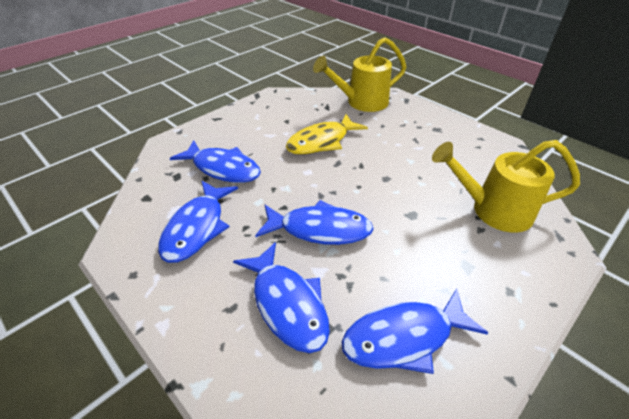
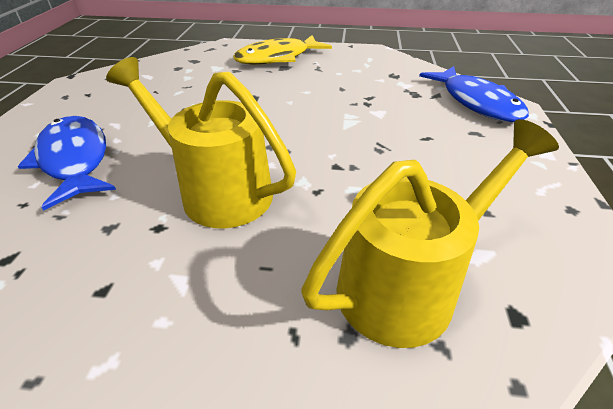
blue fish: [158,181,238,263] [170,140,261,183] [233,242,330,353] [255,200,374,245] [341,289,488,374] = 5 -> [18,116,116,211] [419,66,529,122] = 2

